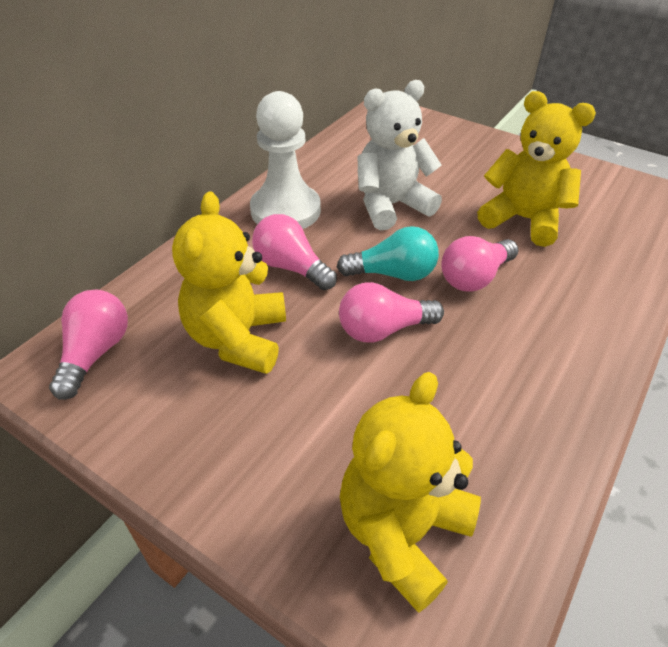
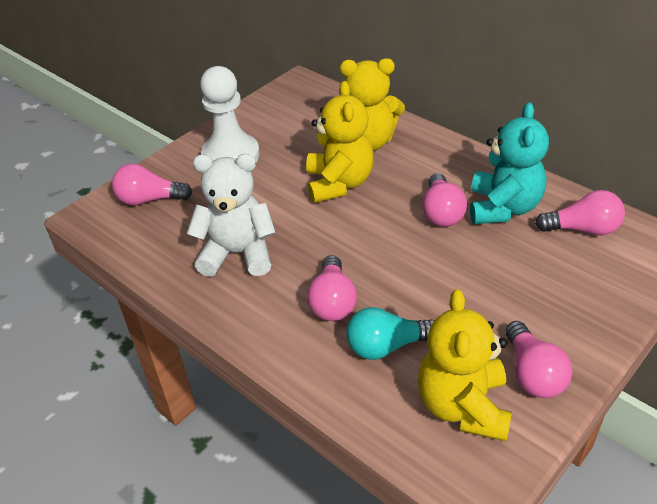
pink light bulb: [49,290,128,400] [252,214,337,290] [339,282,444,343] [441,236,519,292] = 4 -> [112,164,192,205] [307,255,357,321] [422,173,467,227] [505,321,572,398] [535,190,625,235] = 5
turquoise teddy bear: none = 0 -> [470,102,549,224] = 1

